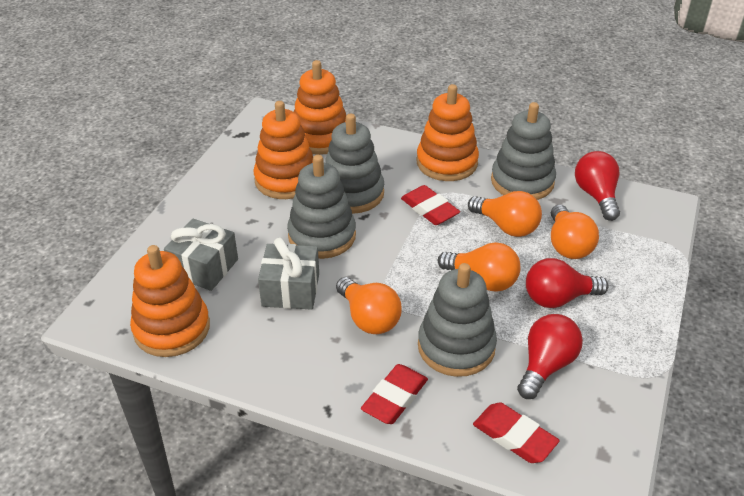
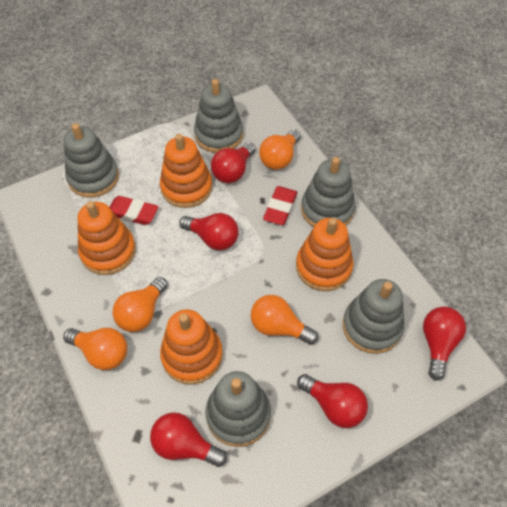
grey gift: [164,219,238,291] [258,237,319,310] = 2 -> none = 0
grey stacking toy: [287,155,356,259] [325,114,384,214] [418,263,497,377] [491,102,556,200] = 4 -> [64,123,119,198] [194,79,243,153] [206,371,271,447] [301,157,355,227] [343,279,404,354] = 5
red eraser: [361,364,428,424] [401,185,460,225] [473,403,560,463] = 3 -> [109,196,159,225] [263,186,297,225] = 2
red light bulb: [517,314,583,399] [526,258,609,308] [575,151,620,221] = 3 -> [150,412,227,467] [179,213,239,250] [211,142,256,183] [297,374,368,428] [423,307,466,381] = 5

